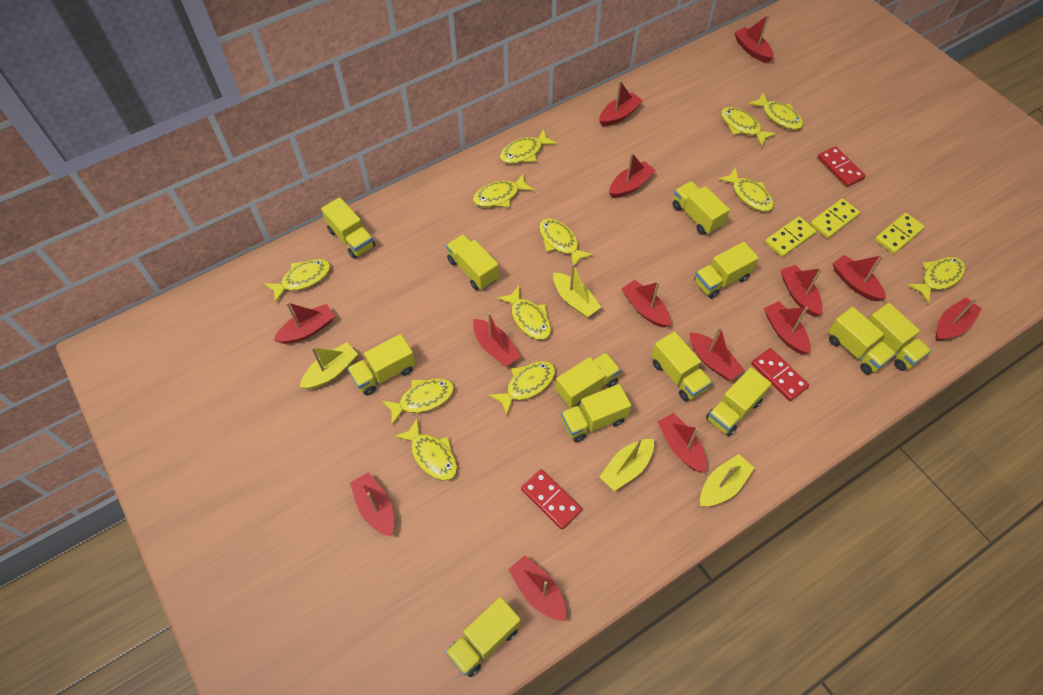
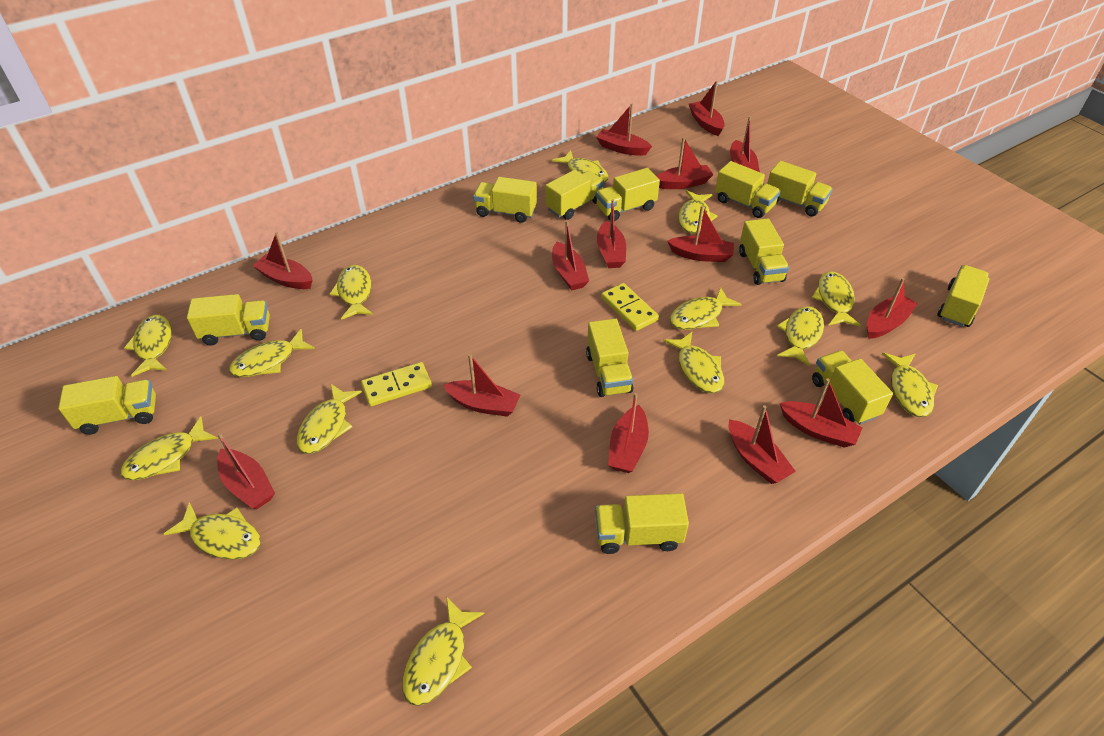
red domino: [521,469,582,530] [751,348,809,401] [818,146,866,187] = 3 -> none = 0
yellow boat: [300,342,358,389] [553,263,601,317] [599,438,654,491] [700,454,754,506] = 4 -> none = 0
yellow domino: [765,216,816,257] [810,198,860,238] [875,213,925,254] = 3 -> [361,362,432,406] [601,283,659,331] = 2
yellow fish: [264,259,331,303] [382,378,454,425] [394,418,458,481] [473,174,534,207] [489,361,555,416] [497,286,551,340] [500,129,557,164] [539,219,593,266] [718,167,774,212] [721,107,777,146] [748,93,803,130] [907,257,965,303] = 12 -> [120,417,218,480] [124,315,172,377] [164,502,261,560] [229,329,315,377] [297,384,362,454] [330,265,373,320] [402,597,484,706] [552,150,608,183] [663,332,724,393] [670,287,742,330] [678,190,718,233] [777,306,824,366] [812,271,861,327] [882,353,938,417] = 14

